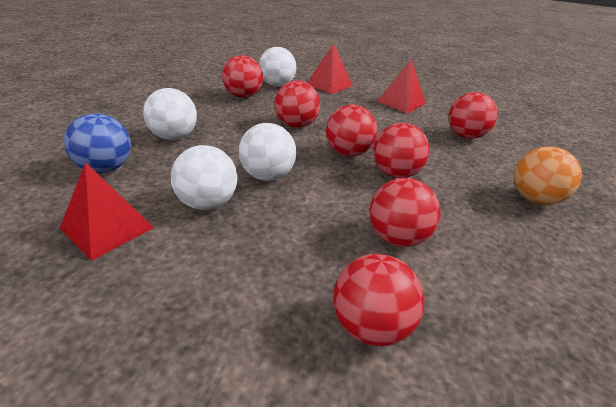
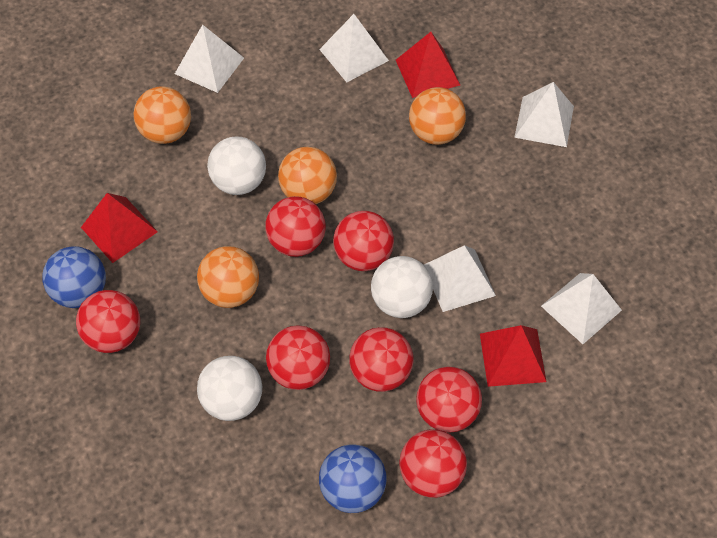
blue ball: [64,113,131,173] = 1 -> [43,246,106,308] [319,444,387,513] = 2
orange ball: [514,147,582,205] = 1 -> [133,86,191,144] [197,246,259,308] [278,147,337,204] [409,87,466,145] = 4
white ball: [143,88,197,140] [171,145,238,210] [239,123,296,181] [259,47,296,87] = 4 -> [197,356,262,421] [207,137,266,195] [371,256,433,318] = 3
white pyramid: none = 0 -> [175,25,244,93] [319,14,389,82] [424,245,496,312] [514,82,574,147] [541,273,622,344] = 5

